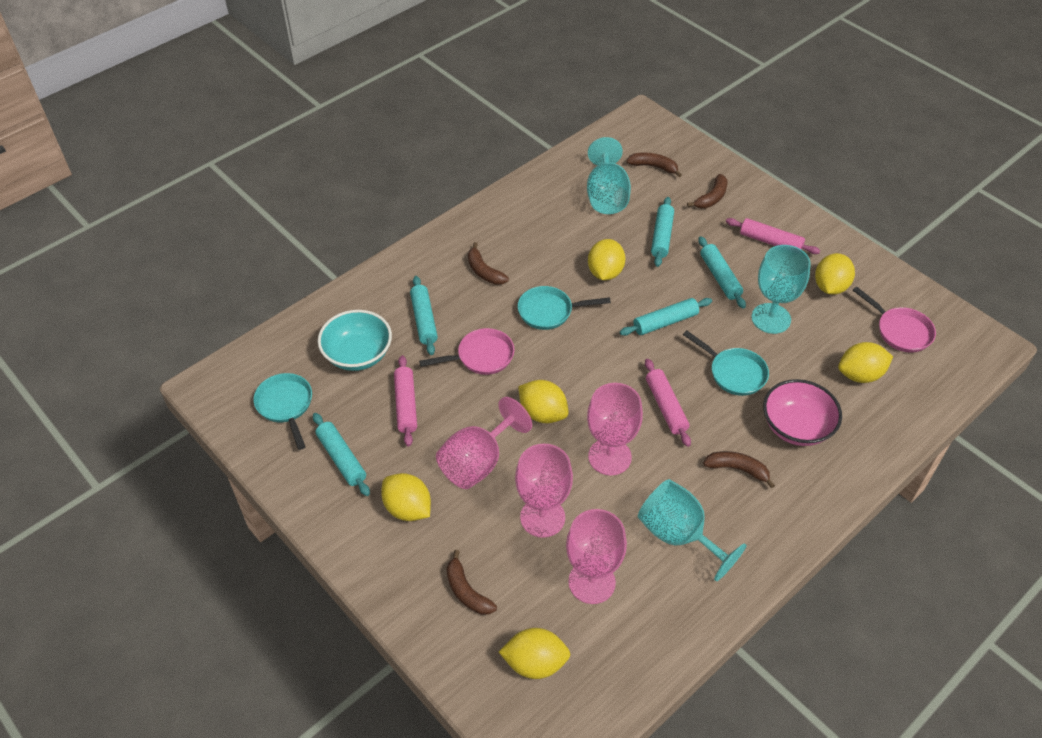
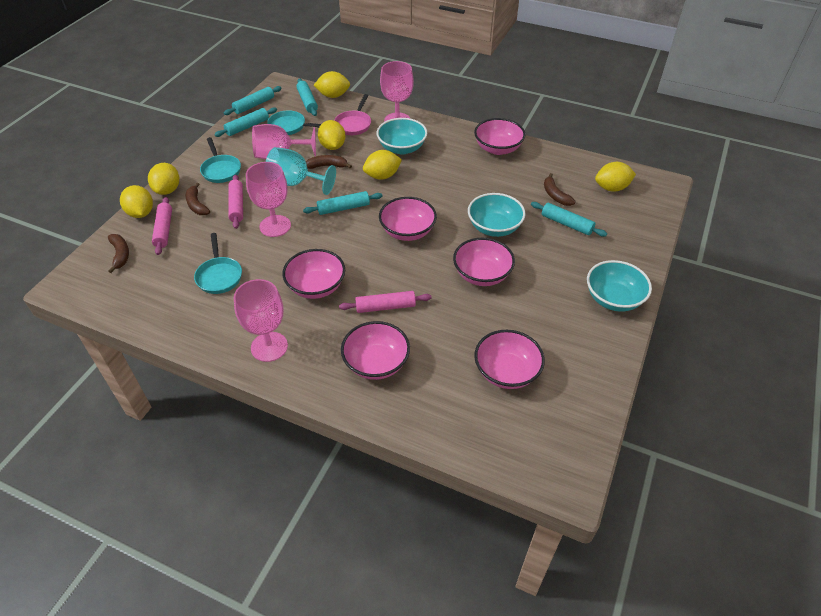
brown banana: [447,550,497,615] [468,242,509,285] [626,153,682,177] [687,174,727,208] [703,451,775,488] = 5 -> [108,234,129,273] [185,183,210,215] [306,155,352,169] [544,173,576,206] = 4
pink bowl: [763,379,842,446] = 1 -> [282,249,345,299] [341,321,410,380] [379,197,437,241] [453,238,515,286] [474,118,526,155] [474,330,545,389] = 6
pink pan: [419,328,514,375] [853,287,936,353] = 2 -> [334,94,371,135] = 1
turquoise bowl: [318,310,392,371] = 1 -> [377,118,427,155] [468,193,525,237] [587,260,652,312] = 3
turquoise goblet: [587,137,631,214] [638,479,747,581] [751,245,811,334] = 3 -> [266,147,336,195] = 1

